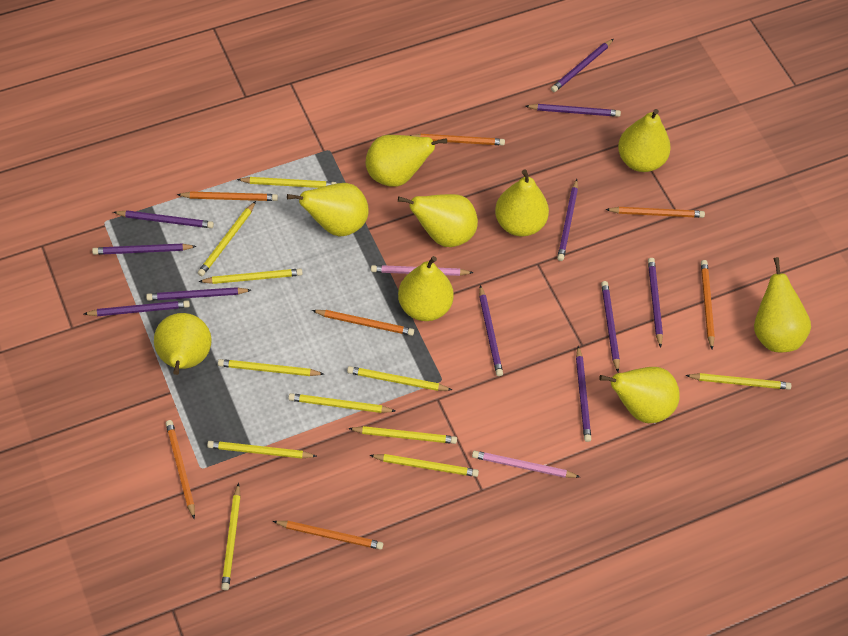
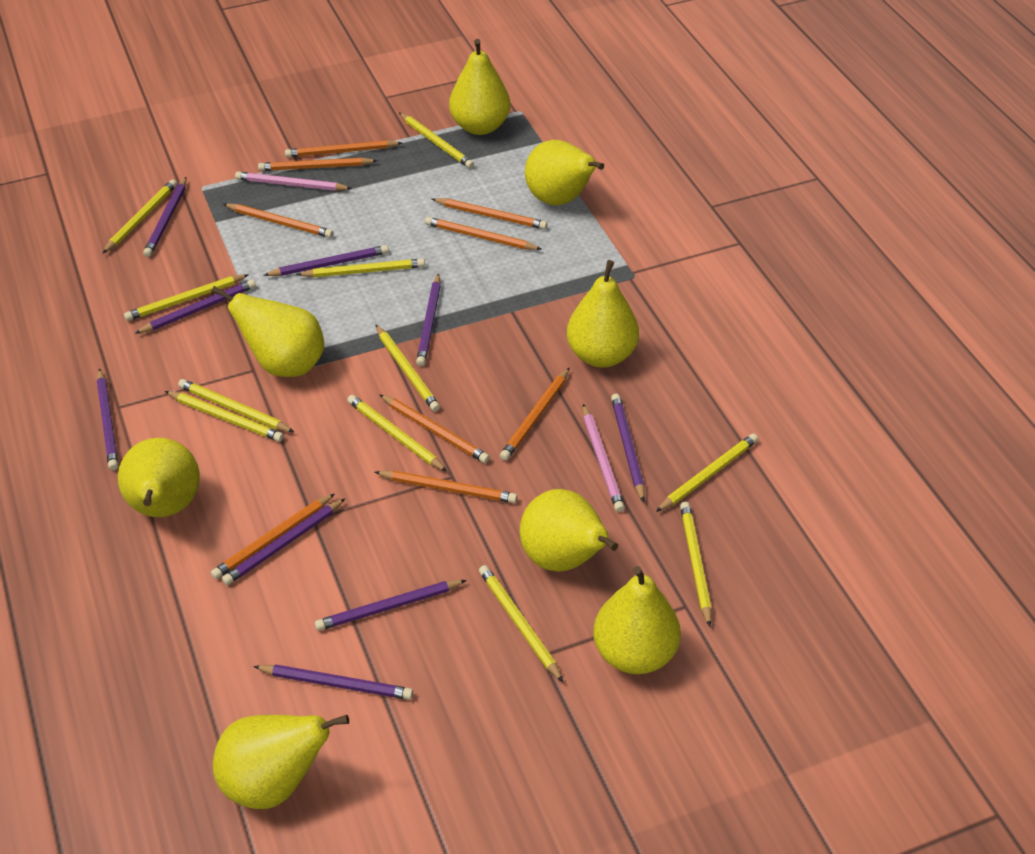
orange pencil: [166,420,195,519] [177,192,278,201] [273,521,383,550] [312,310,414,336] [410,134,505,145] [605,207,705,218] [701,260,715,349] = 7 -> [211,494,335,579] [223,204,333,238] [258,158,378,171] [285,140,402,158] [375,471,517,503] [379,394,490,463] [425,217,542,250] [432,198,547,230] [500,368,569,461] = 9
purple pencil: [84,300,190,316] [92,243,197,255] [113,210,214,228] [146,287,251,301] [479,285,503,376] [526,104,621,117] [551,39,613,92] [557,179,578,261] [576,346,591,442] [601,281,620,372] [648,258,663,348] = 11 -> [97,368,118,470] [134,279,256,334] [143,177,186,257] [222,499,345,585] [253,664,413,700] [264,245,389,276] [315,580,467,631] [416,274,441,366] [611,394,645,503] = 9
yellow pear: [154,313,212,375] [287,183,369,237] [366,135,447,187] [398,194,478,247] [398,256,454,321] [495,169,549,237] [599,367,680,423] [618,109,671,172] [754,257,811,352] = 9 -> [118,438,200,517] [211,286,324,377] [213,715,349,809] [449,39,510,135] [520,489,618,572] [525,140,604,205] [567,260,639,368] [593,566,681,674] = 8

